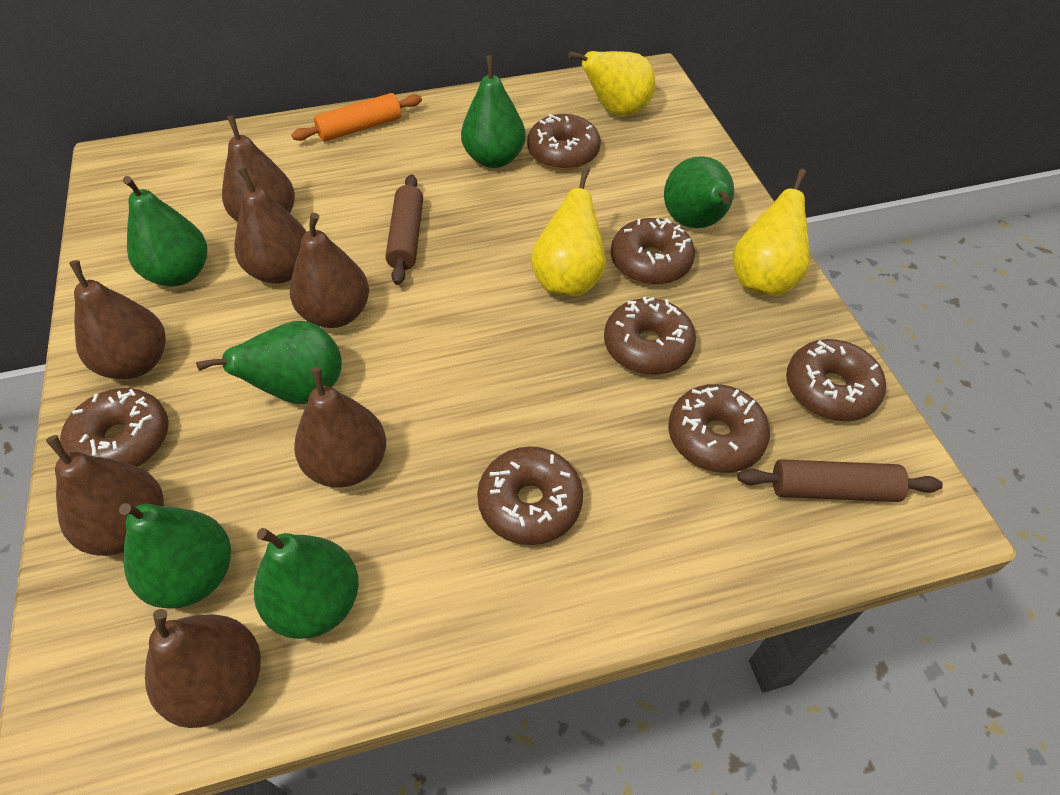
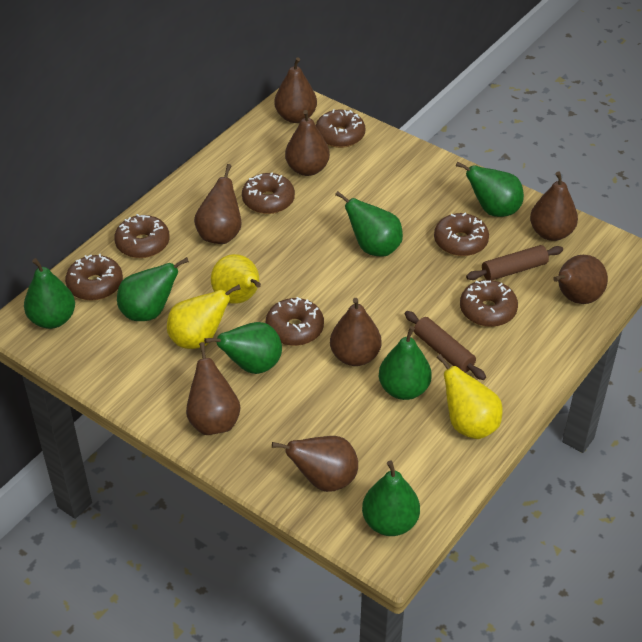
brown pear: [46,435,164,556] [69,260,166,379] [145,609,261,728] [222,115,295,222] [234,167,307,284] [290,213,369,328] [294,367,386,488] = 7 -> [186,342,241,435] [194,164,242,244] [272,436,358,492] [274,57,317,123] [285,110,330,176] [330,298,382,366] [530,171,578,241] [553,255,608,304] = 8
green pear: [119,503,231,609] [123,176,207,286] [196,321,342,404] [254,528,359,639] [461,55,526,168] [664,156,734,228] = 6 -> [24,258,75,329] [117,257,189,321] [204,322,282,374] [335,191,403,257] [362,460,420,536] [379,326,432,400] [456,162,524,217] = 7
orange rolling pin: [291,93,422,142] = 1 -> none = 0

